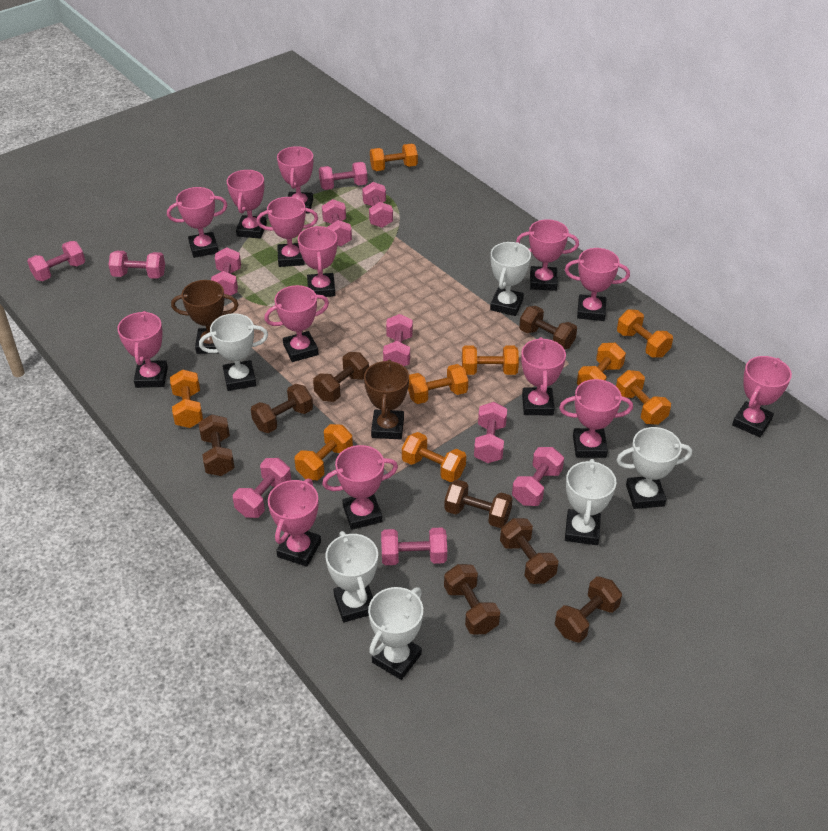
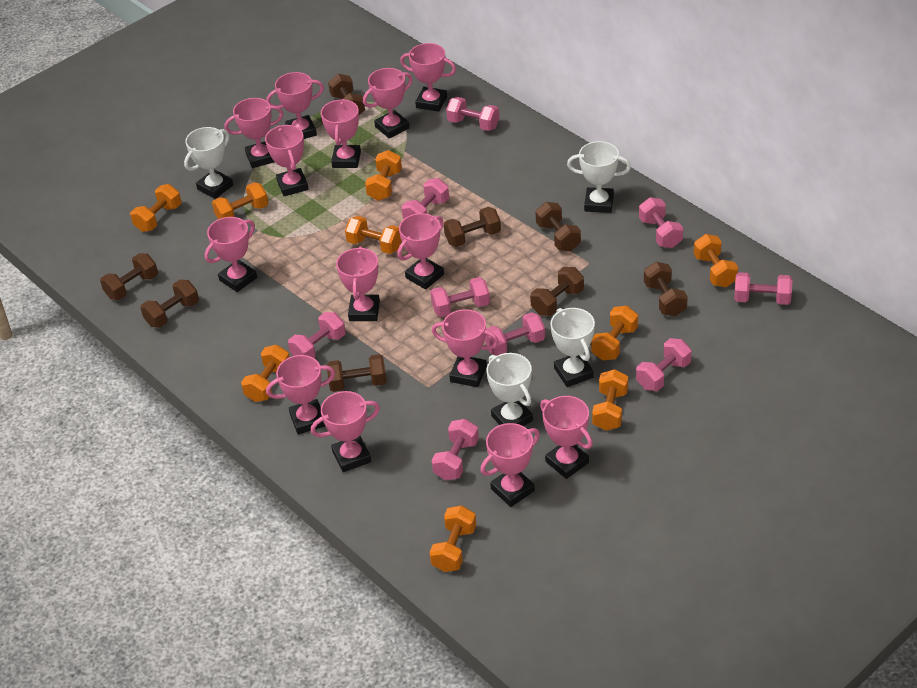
brown trophy: [171,280,239,354] [364,359,409,439] = 2 -> none = 0
pink dumbbell: [27,241,85,281] [109,251,165,279] [211,247,241,296] [233,458,291,518] [319,162,368,190] [322,199,352,246] [362,182,393,228] [381,528,447,565] [383,314,413,366] [474,402,507,463] [512,447,564,506] = 11 -> [288,312,346,358] [402,178,449,219] [430,277,490,317] [432,419,479,480] [446,97,499,131] [485,312,545,356] [636,338,692,391] [639,197,683,248] [734,272,792,305] = 9
white trophy: [199,313,268,391] [325,531,378,622] [368,587,423,680] [490,242,531,316] [565,459,616,545] [616,427,692,509] = 6 -> [184,127,233,199] [486,353,533,426] [550,308,595,387] [567,141,631,213] = 4

